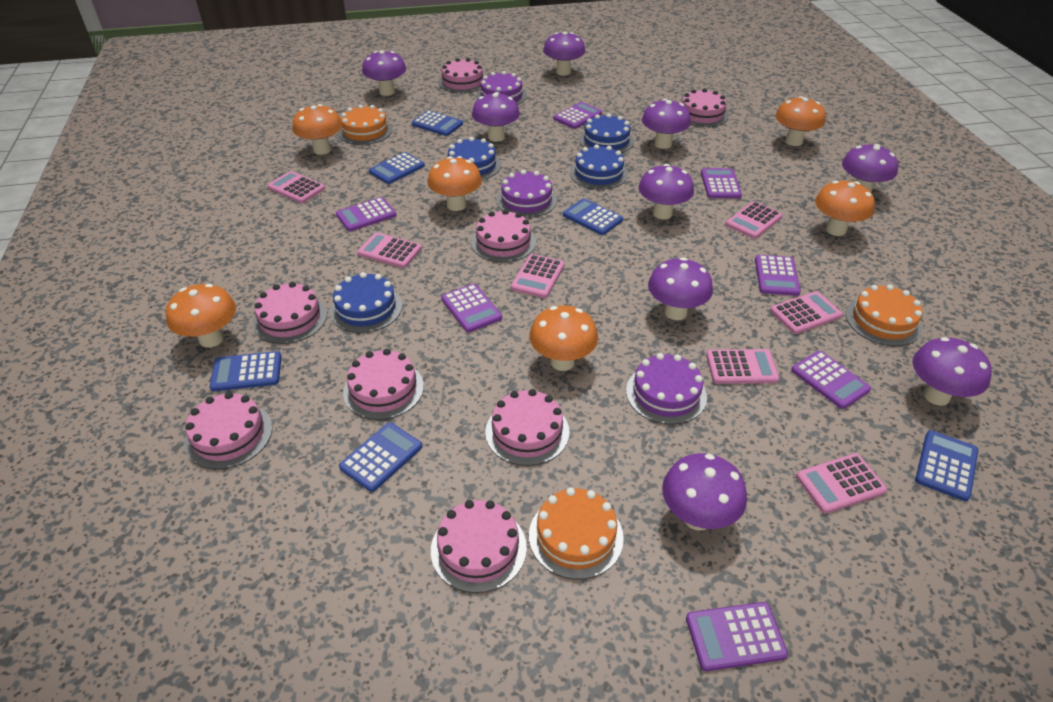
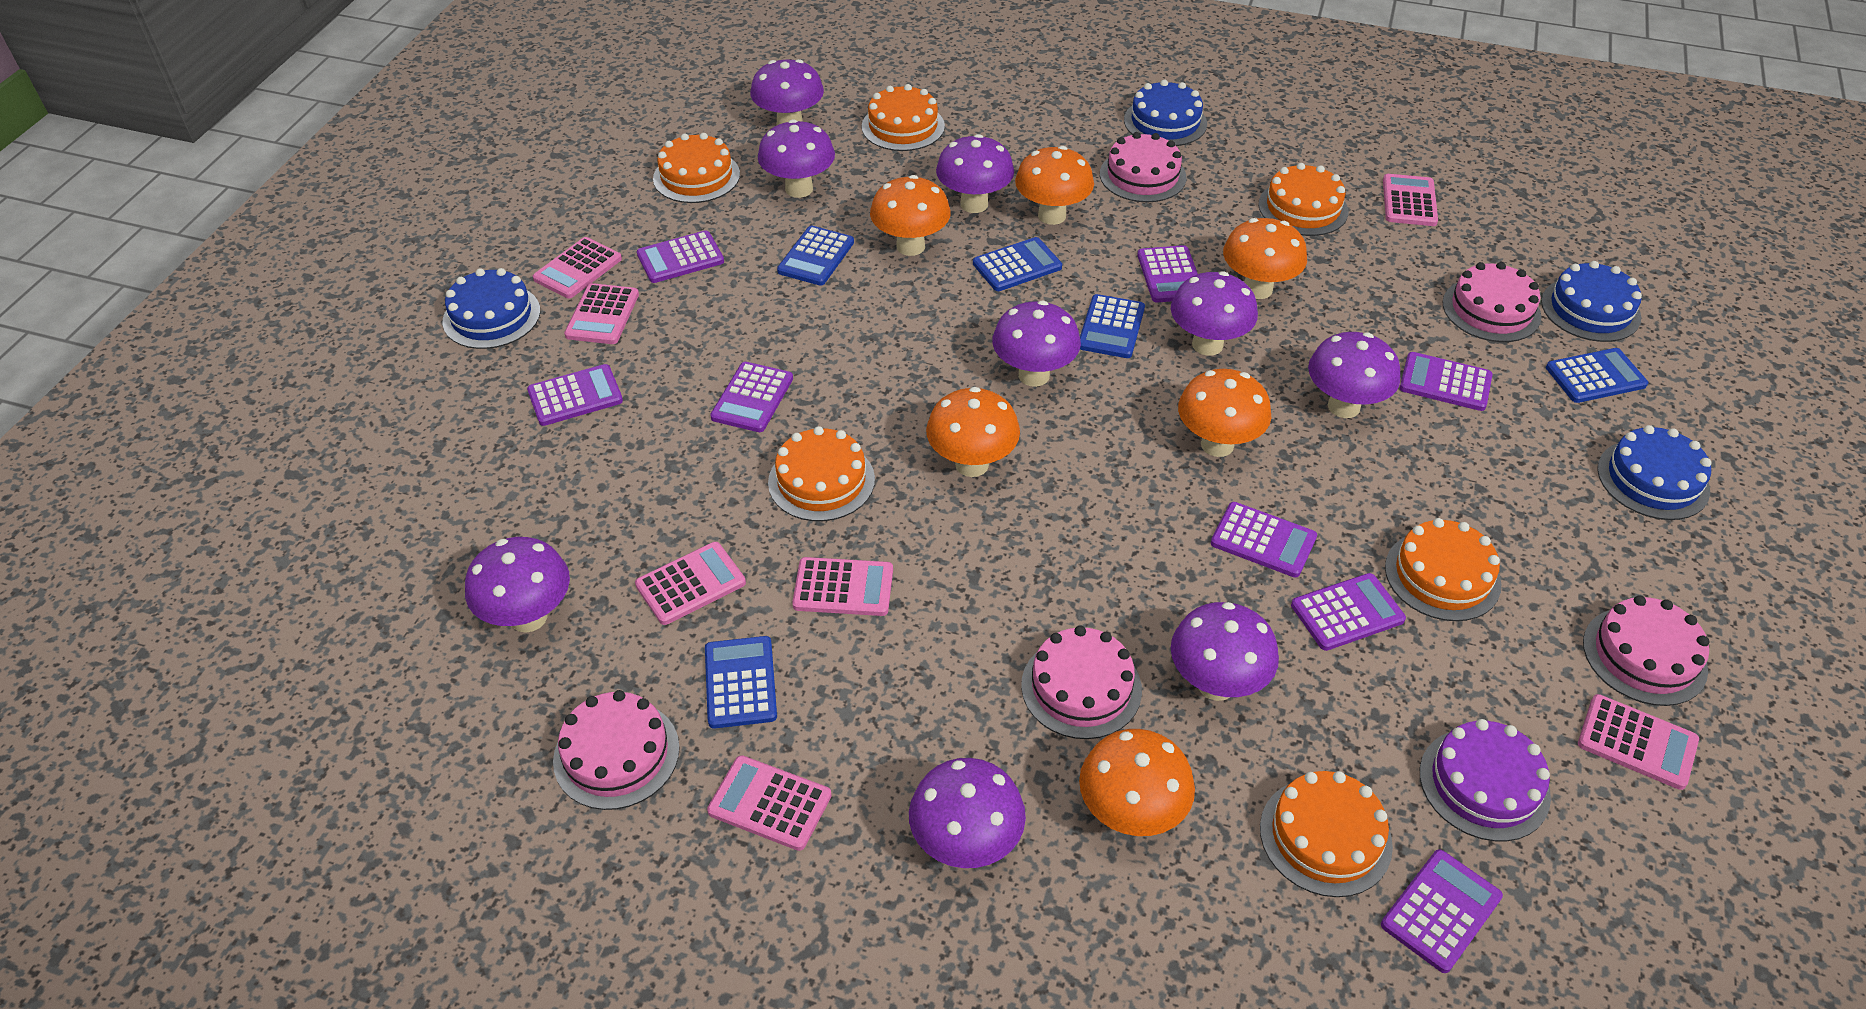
blue calculator: [210,351,282,392] [339,422,422,492] [369,152,425,184] [412,110,463,136] [563,198,623,235] [915,430,978,501] = 6 -> [705,636,777,729] [777,226,854,286] [973,237,1062,291] [1080,294,1145,358] [1546,348,1648,403] = 5
orange cake: [338,105,393,145] [529,487,624,580] [845,285,923,346] = 3 -> [653,133,740,203] [768,426,875,521] [862,84,945,151] [1258,163,1348,236] [1260,771,1393,897] [1385,518,1501,621] = 6
pink cake: [184,392,272,470] [253,282,327,344] [343,349,424,420] [431,500,527,593] [438,58,484,93] [471,209,536,262] [485,389,569,466] [682,88,729,127] = 8 -> [553,690,680,810] [1021,626,1142,739] [1100,132,1187,202] [1443,262,1541,342] [1583,595,1709,706] = 5
purple cake: [477,71,527,105] [496,170,557,218] [626,353,707,425] = 3 -> [1420,719,1551,841] = 1
purple calculator: [336,197,396,231] [441,284,502,332] [554,102,602,129] [686,602,788,671] [701,168,742,198] [755,255,801,296] [791,351,871,409] = 7 -> [527,364,623,426] [637,230,724,283] [710,362,793,432] [1137,245,1198,303] [1211,502,1317,577] [1291,573,1406,651] [1381,849,1503,973] [1400,352,1493,411] = 8

